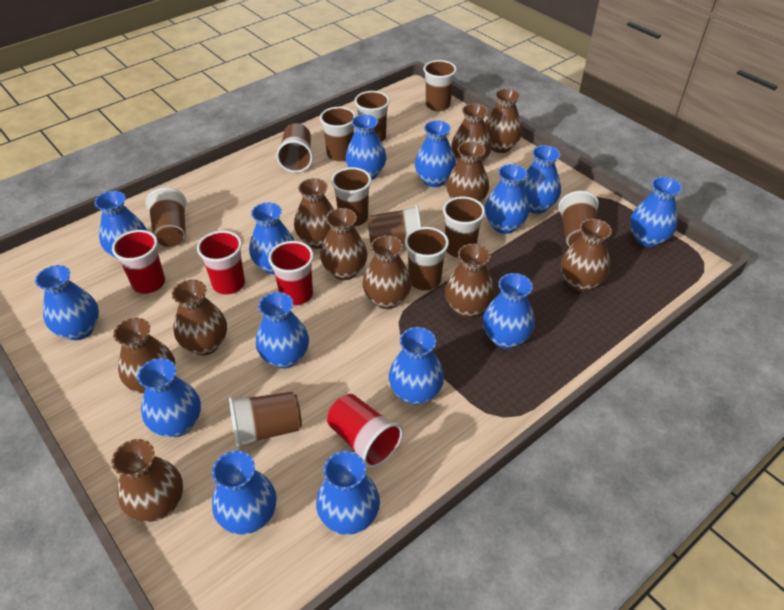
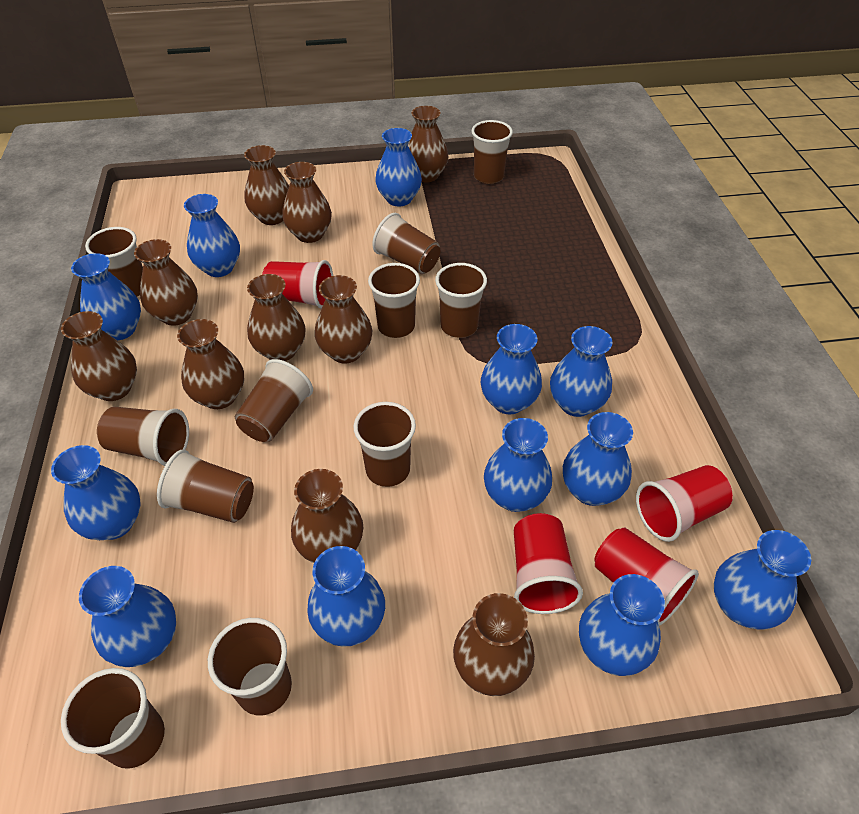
blue vase: [35,265,99,340] [94,191,147,259] [137,358,201,437] [212,451,277,535] [249,202,294,274] [256,292,309,369] [316,451,380,535] [346,114,386,180] [389,327,444,405] [415,120,456,187] [483,273,535,349] [485,164,529,234] [522,145,561,214] [630,177,682,247] = 14 -> [51,445,141,540] [71,253,141,340] [79,566,176,667] [184,194,240,277] [307,546,385,647] [375,128,422,206] [481,324,542,414] [484,418,552,512] [550,326,612,417] [563,412,633,506] [579,574,665,676] [714,530,811,630] = 12
brown vase: [111,439,183,522] [113,318,175,394] [172,279,227,355] [294,178,334,249] [320,208,368,280] [362,235,412,309] [445,244,495,318] [446,142,489,202] [451,103,492,163] [485,88,522,153] [561,219,612,292] = 11 -> [61,311,137,401] [134,239,198,326] [177,319,244,409] [244,145,289,225] [247,274,306,361] [282,162,332,243] [291,469,363,563] [315,275,372,364] [408,106,448,182] [453,593,535,696] = 10

